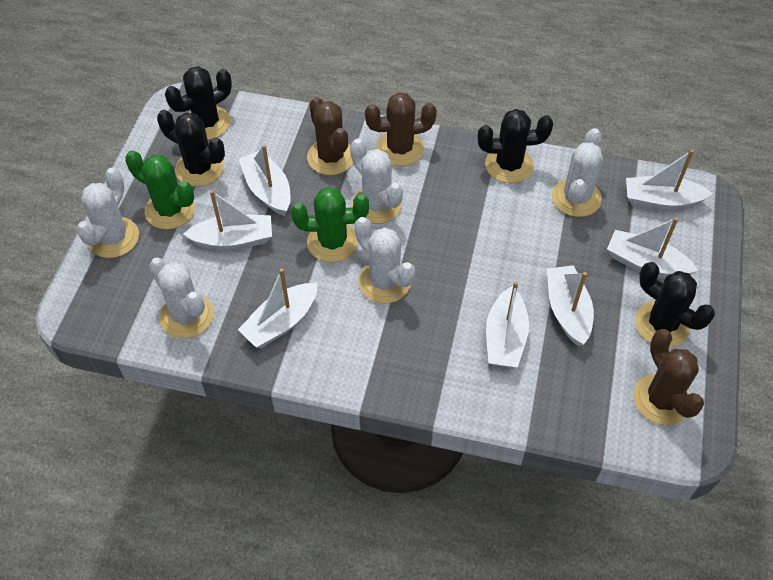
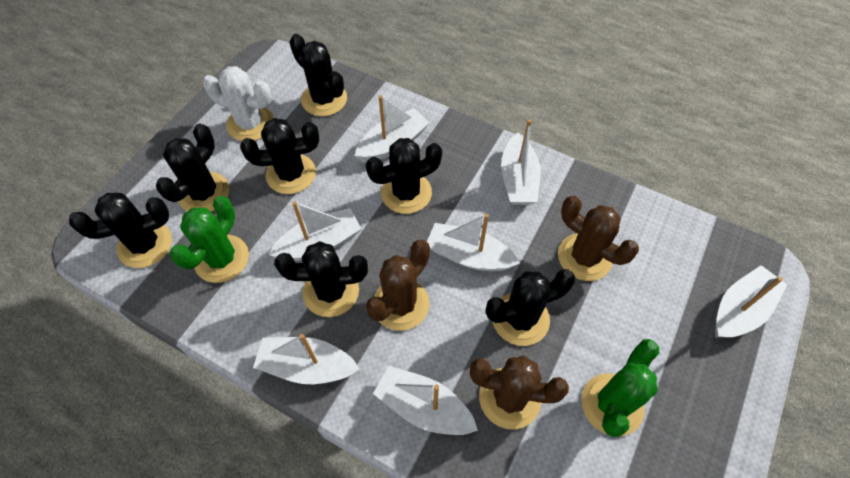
black cactus: [157,110,225,187] [165,66,232,140] [478,109,553,183] [635,262,715,347] = 4 -> [69,193,172,268] [156,123,229,212] [240,118,319,194] [274,241,368,317] [289,34,347,116] [366,138,442,214] [486,269,576,346] = 7
white cactus: [76,168,139,258] [149,258,214,339] [350,138,403,224] [354,217,415,304] [552,128,603,217] = 5 -> [203,66,274,141] = 1

